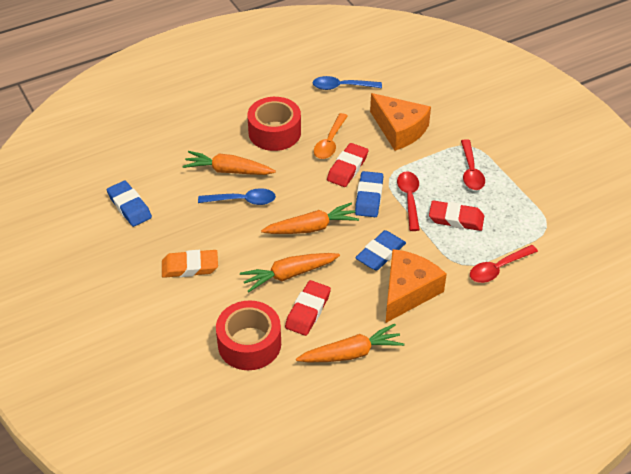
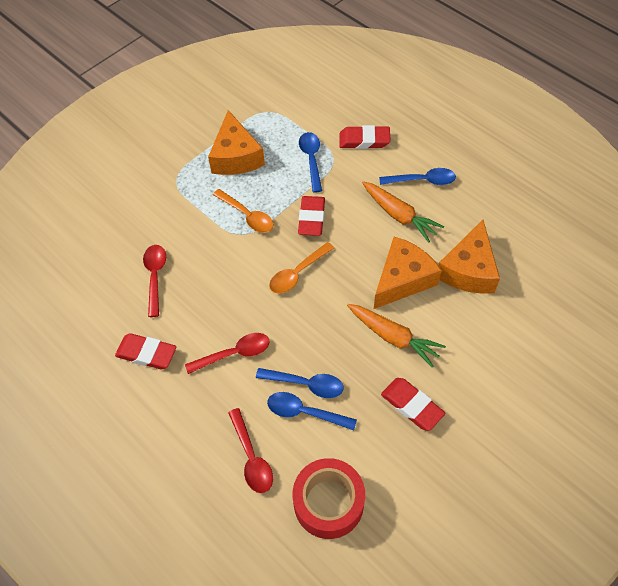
blue eraser: [107,181,152,227] [355,171,383,217] [355,230,406,270] = 3 -> none = 0
blue spoon: [198,188,276,205] [313,76,382,90] = 2 -> [256,368,343,398] [267,392,357,430] [299,132,322,193] [379,168,456,185] = 4
orange carrot: [182,151,276,175] [240,253,340,293] [261,203,359,234] [296,324,404,362] = 4 -> [347,304,446,368] [362,181,444,243] = 2
orange cheese: [370,93,431,151] [385,249,447,323] = 2 -> [208,110,265,175] [374,237,442,309] [438,220,500,294] = 3
orange eraser: [162,250,218,278] = 1 -> none = 0
orange spoon: [314,113,348,159] = 1 -> [213,189,274,233] [269,242,334,294] = 2
red eraser: [285,280,331,336] [327,143,368,187] [429,200,484,231] = 3 -> [115,333,176,369] [298,196,325,236] [339,125,391,149] [381,378,445,431] = 4
red tape: [216,300,281,370] [247,97,301,151] = 2 -> [293,458,365,539] = 1

